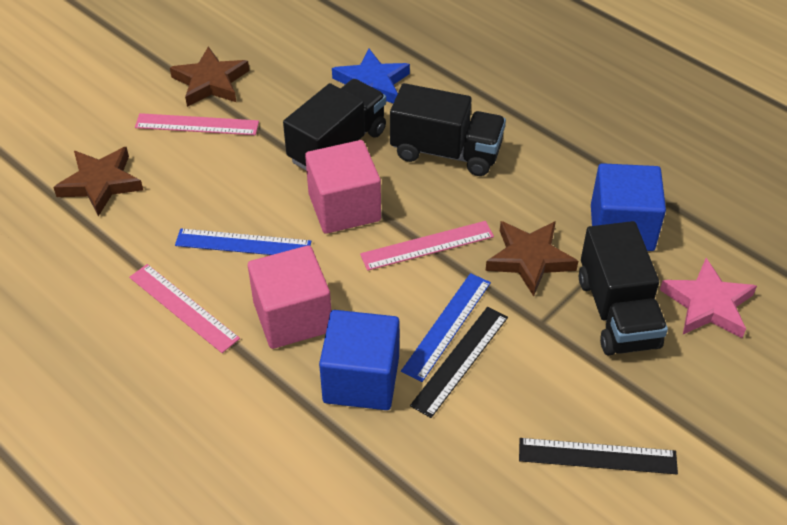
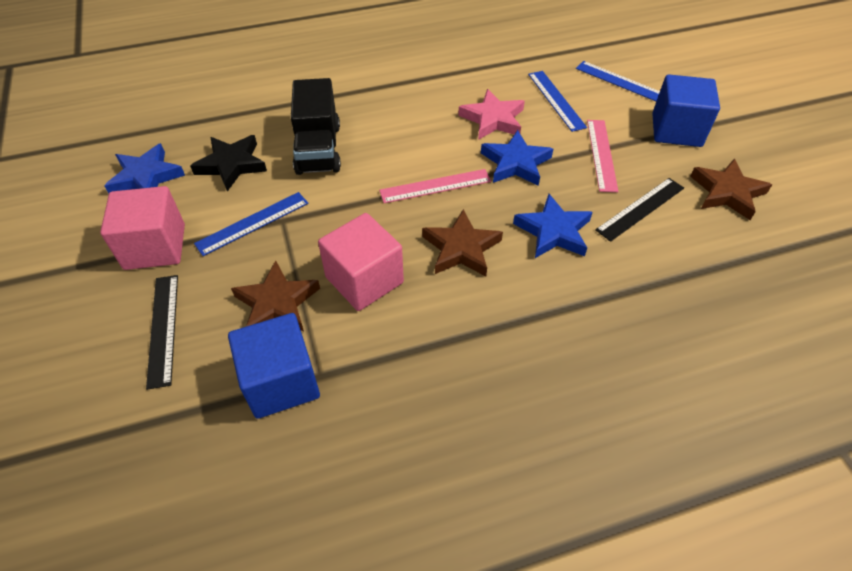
black star: none = 0 -> [190,135,267,191] = 1
black truck: [283,79,386,171] [390,83,506,176] [579,221,668,355] = 3 -> [291,78,341,175] = 1
blue ruler: [175,229,311,255] [401,273,491,382] = 2 -> [194,192,308,256] [528,71,587,132] [576,61,660,101] = 3
blue star: [332,49,410,103] = 1 -> [104,143,185,193] [481,130,553,186] [513,194,593,258] = 3
pink ruler: [129,264,240,353] [135,113,259,135] [360,221,494,271] = 3 -> [379,169,491,203] [587,120,619,192] = 2

